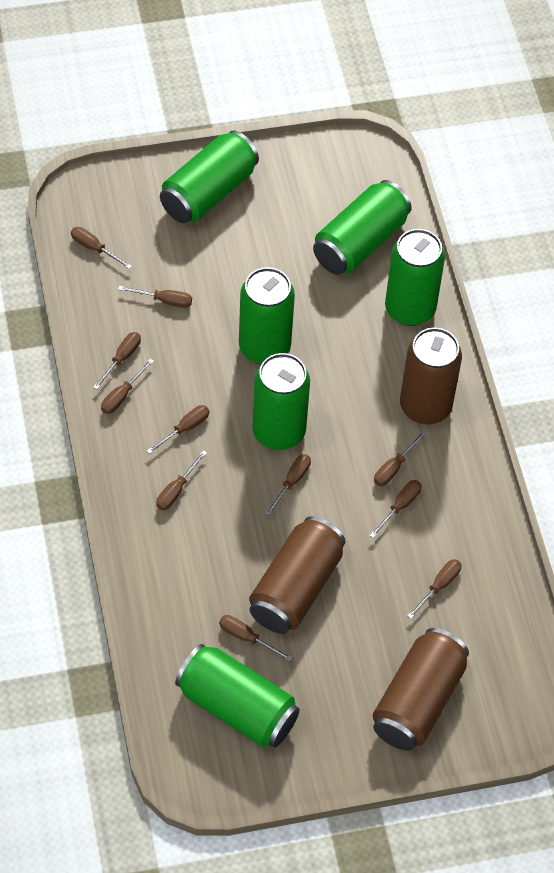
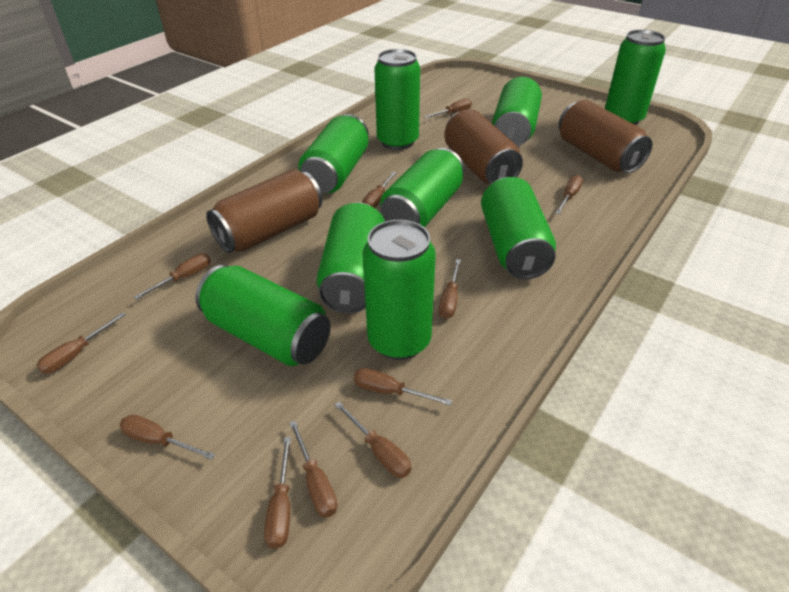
green can: [160,131,259,223] [175,644,300,747] [239,267,295,364] [252,353,310,450] [313,180,412,275] [385,229,445,326] = 6 -> [195,265,331,366] [298,114,369,193] [316,202,385,314] [363,220,436,360] [374,49,420,150] [380,148,464,227] [481,177,556,279] [492,77,542,146] [605,30,666,125] = 9

